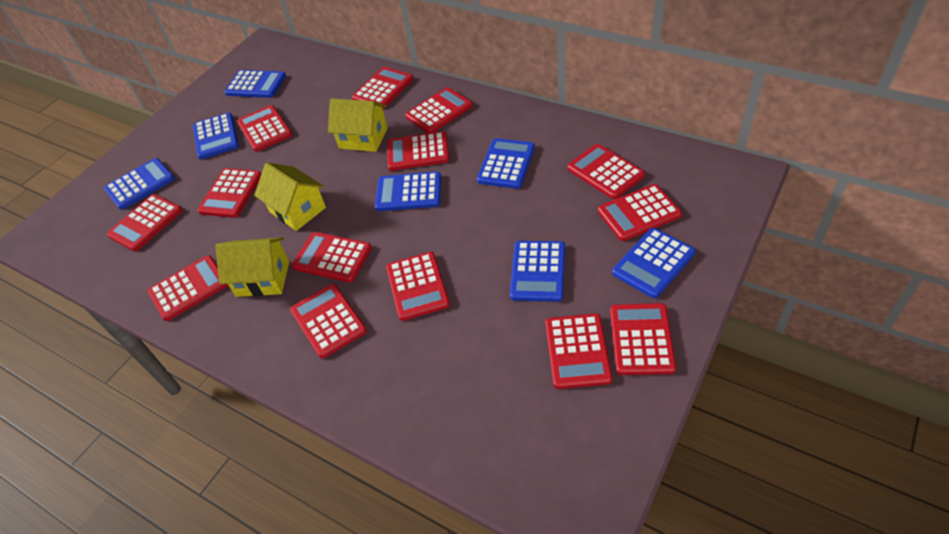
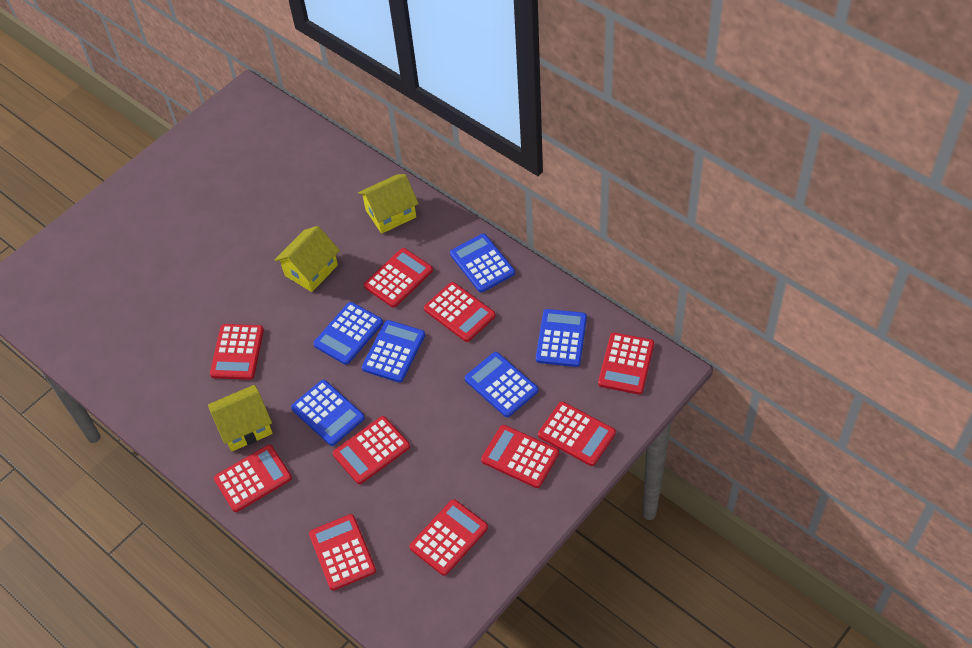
blue calculator: [104,158,175,210] [193,113,239,160] [224,70,286,98] [375,172,441,211] [477,138,535,189] [510,241,565,302] [612,228,695,298] = 7 -> [291,380,365,446] [313,302,383,365] [362,320,425,383] [450,234,515,293] [465,352,538,417] [536,309,587,367] = 6
red calculator: [107,194,182,252] [148,255,228,321] [197,168,261,218] [237,105,292,152] [290,284,367,358] [292,232,372,283] [352,67,413,109] [386,252,450,321] [387,131,449,171] [405,87,473,133] [545,313,612,389] [567,144,645,199] [598,184,682,241] [610,303,676,375] = 14 -> [210,324,264,380] [214,445,292,512] [309,514,376,591] [333,416,410,484] [364,248,433,307] [409,499,488,576] [424,282,496,342] [481,425,559,488] [538,402,616,466] [598,332,654,395] = 10

